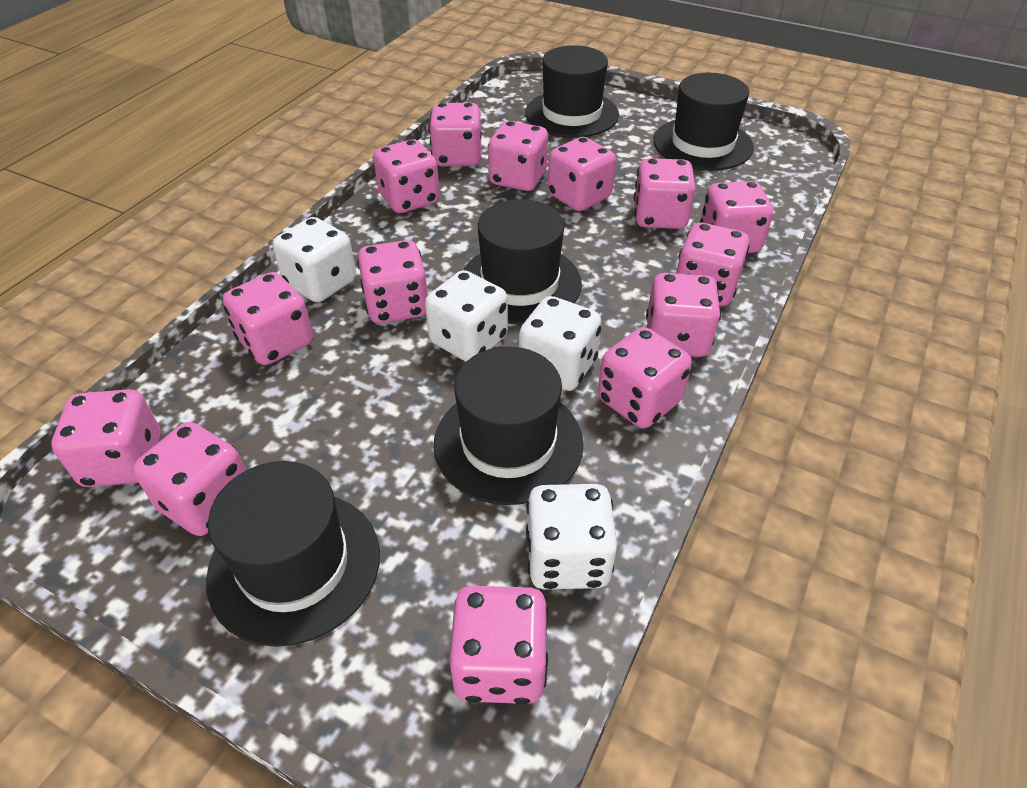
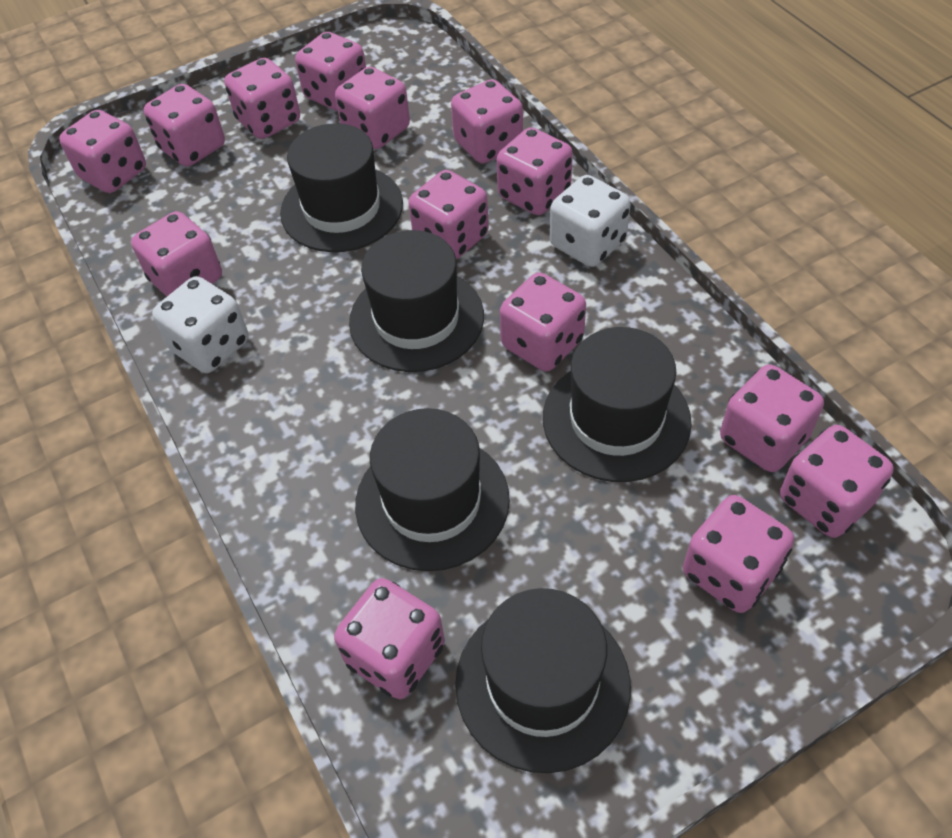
white dice: [273,217,356,302] [425,270,508,362] [519,296,601,391] [526,484,617,590] = 4 -> [152,276,249,373] [550,175,631,267] = 2

